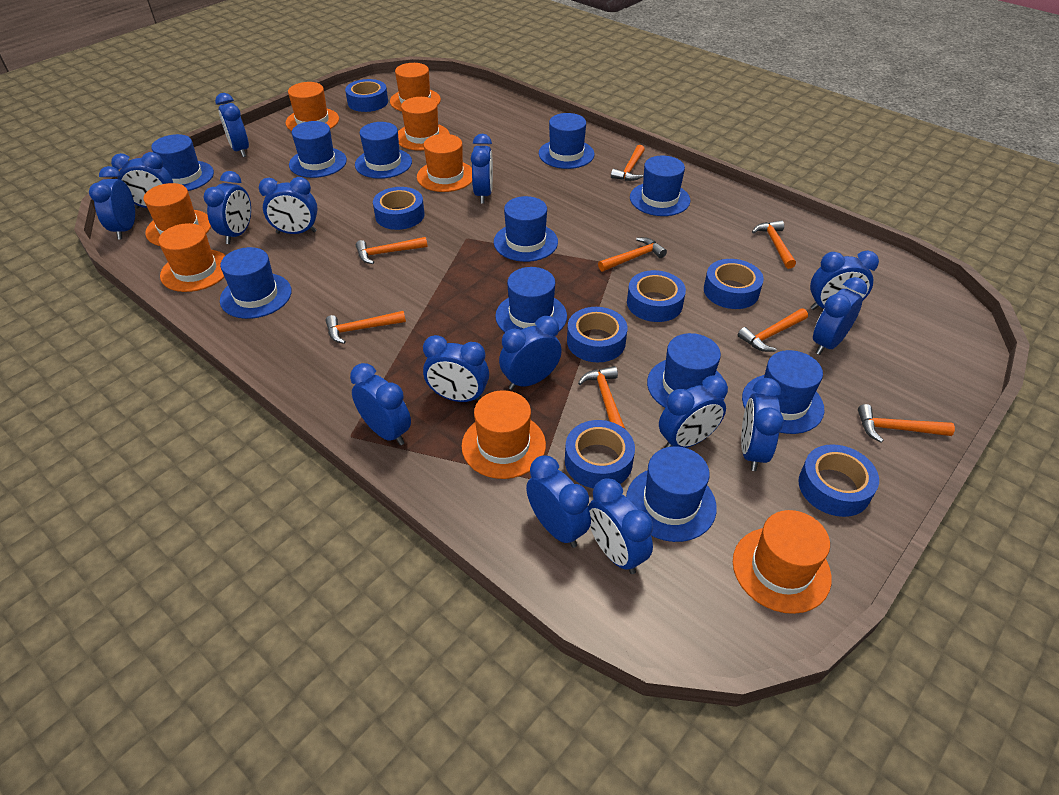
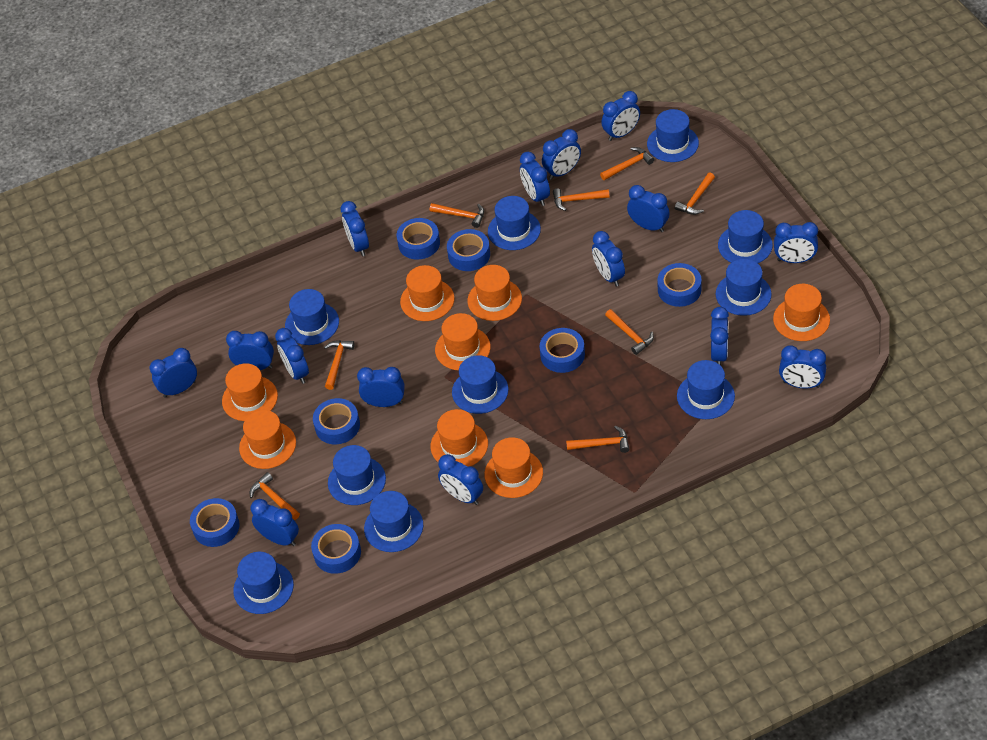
blue hat: [151,134,214,191] [220,247,292,319] [289,121,347,178] [355,122,412,179] [494,196,558,262] [495,267,567,332] [539,113,594,169] [626,446,717,542] [630,156,690,216] [647,333,724,408] [742,350,824,434] = 11 -> [233,552,294,614] [285,289,339,345] [328,445,386,505] [364,491,423,552] [452,355,509,414] [488,196,541,250] [647,109,699,162] [677,360,735,419] [716,259,772,316] [718,210,773,263] = 10

